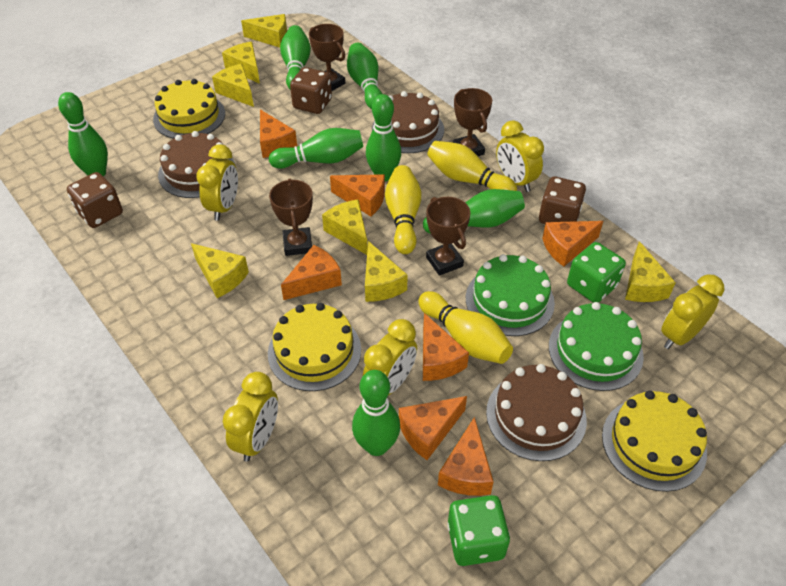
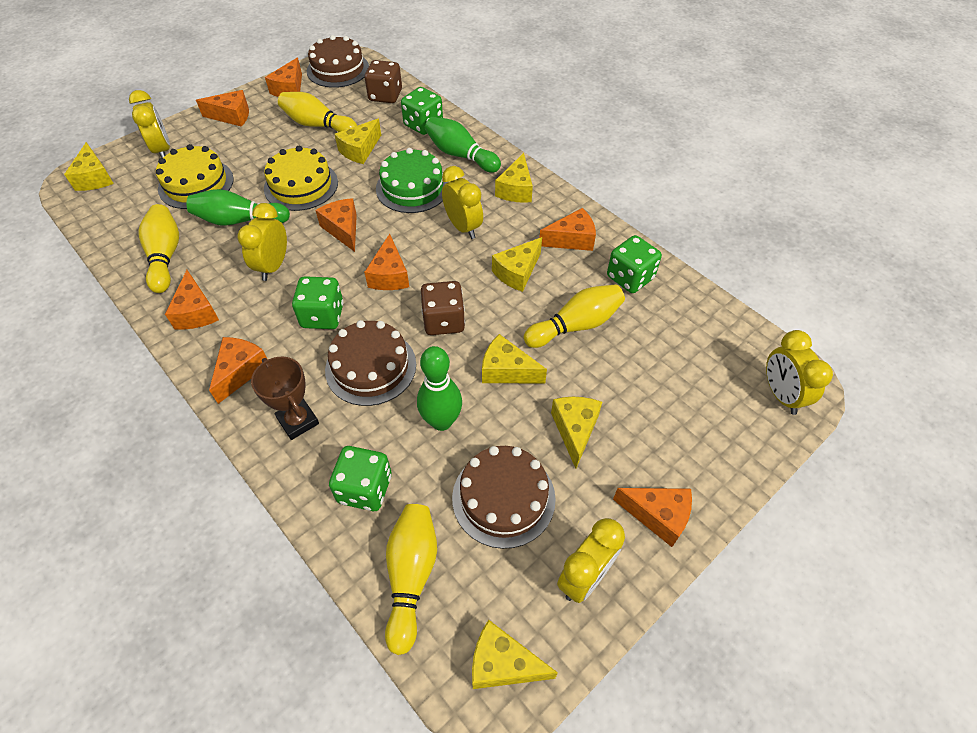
brown dice: [67,172,123,228] [290,67,332,114] [539,177,586,224] = 3 -> [365,60,402,103] [421,281,465,335] = 2
brown trophy: [269,179,313,256] [309,24,345,91] [426,197,470,276] [453,88,492,156] = 4 -> [251,357,319,440] = 1
green bowling pin: [58,92,108,177] [269,128,363,169] [280,25,311,90] [347,43,382,109] [352,370,400,456] [366,94,401,181] [423,189,525,234] = 7 -> [187,189,290,226] [417,346,462,431] [425,117,501,173] = 3
green cake: [466,254,555,336] [549,302,644,391] = 2 -> [376,148,448,213] = 1
green dice: [447,495,510,566] [567,242,626,303] = 2 -> [292,276,343,329] [329,446,392,511] [401,87,443,135] [607,235,662,293] = 4
orange cheese: [260,110,297,158] [281,245,342,300] [330,174,385,217] [399,396,467,460] [423,313,469,381] [438,417,494,496] [542,221,603,267] = 7 -> [165,270,219,330] [196,90,249,127] [209,337,268,404] [265,57,302,97] [315,198,357,252] [364,234,409,290] [539,208,596,251] [613,488,692,547] = 8
yellow bowling pin: [385,165,421,254] [418,291,513,364] [427,141,517,191] = 3 -> [138,204,179,293] [278,92,357,132] [385,504,437,655] [524,284,625,348] = 4
yellow cake: [153,79,225,139] [268,303,361,391] [602,390,707,492] = 3 -> [156,144,234,209] [264,146,338,211] = 2

